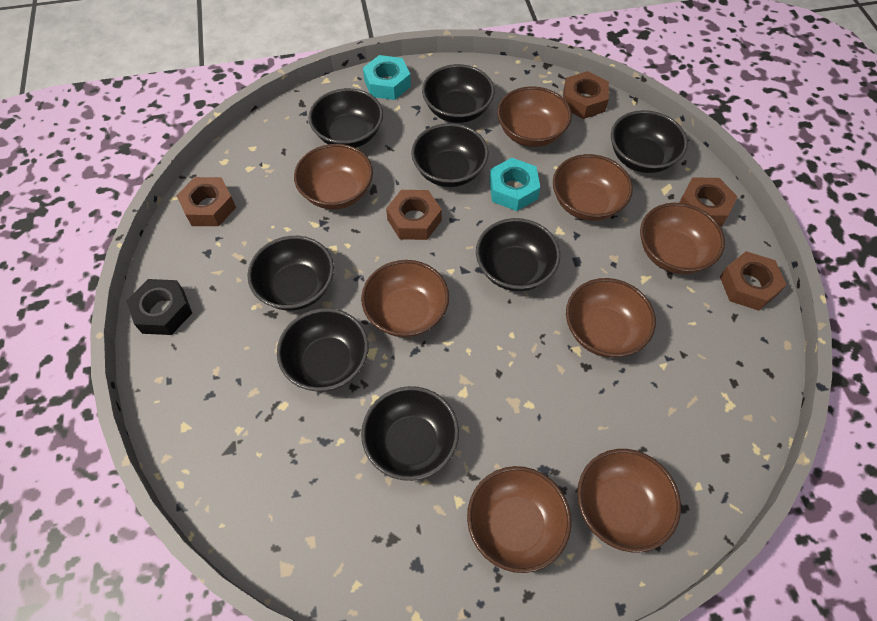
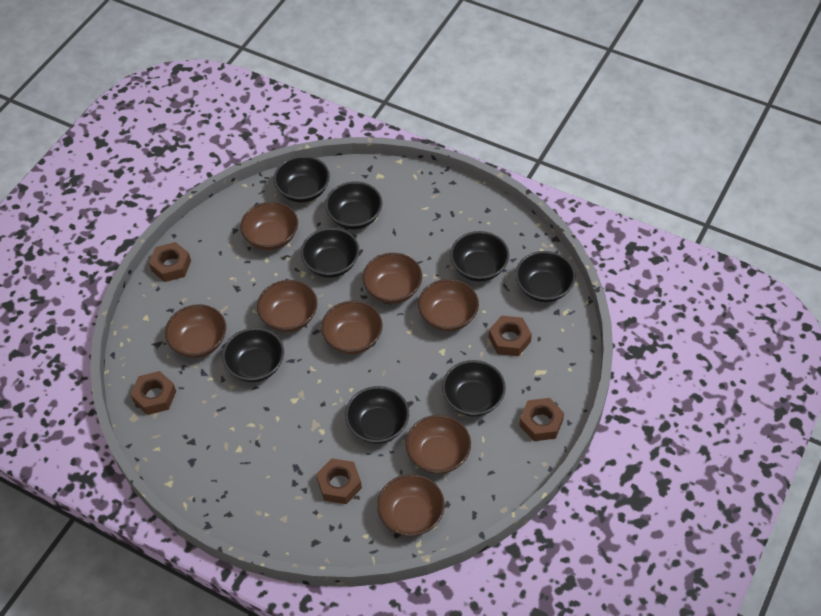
black nut: [126,279,192,335] = 1 -> none = 0
turquoise nut: [363,55,411,100] [489,158,540,211] = 2 -> none = 0

